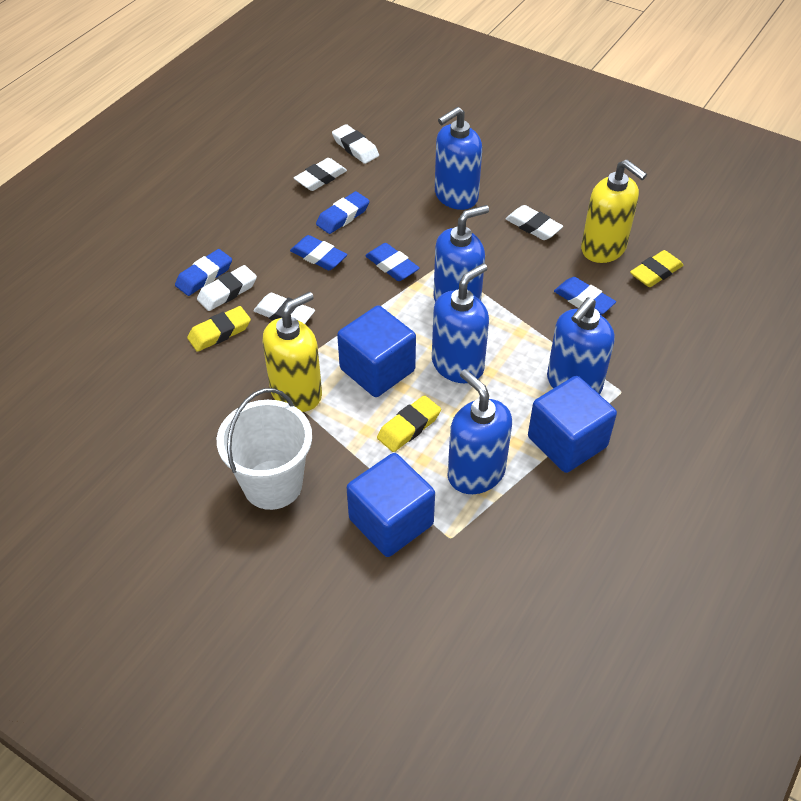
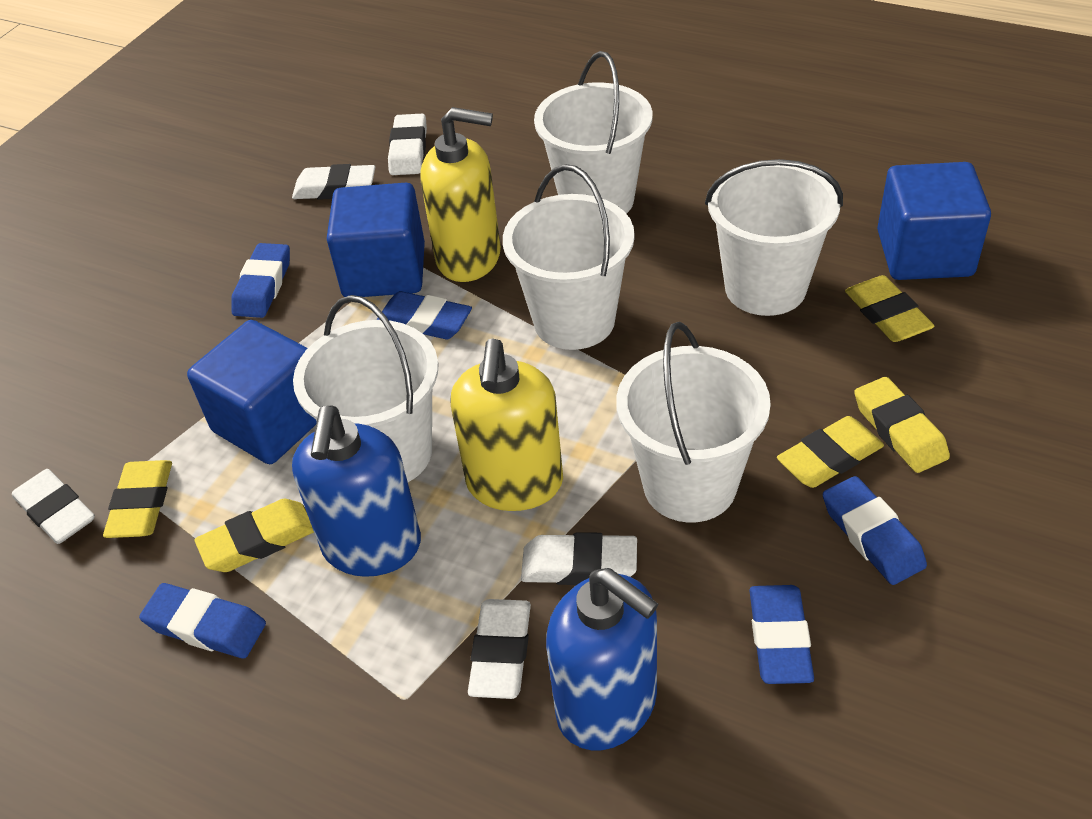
blue soap dispenser: [432,263,489,383] [434,205,489,302] [435,107,482,210] [448,369,512,494] [547,297,615,394] = 5 -> [292,405,421,577] [546,568,658,750] = 2
white bucket: [217,388,312,510] = 1 -> [293,295,438,482] [503,164,635,350] [534,51,653,214] [616,322,771,522] [705,159,843,316] = 5
yellow eraser: [187,306,251,352] [377,395,441,452] [630,250,683,287] = 3 -> [103,460,172,538] [195,499,314,572] [777,416,884,488] [845,275,934,342] [854,377,950,473] = 5

